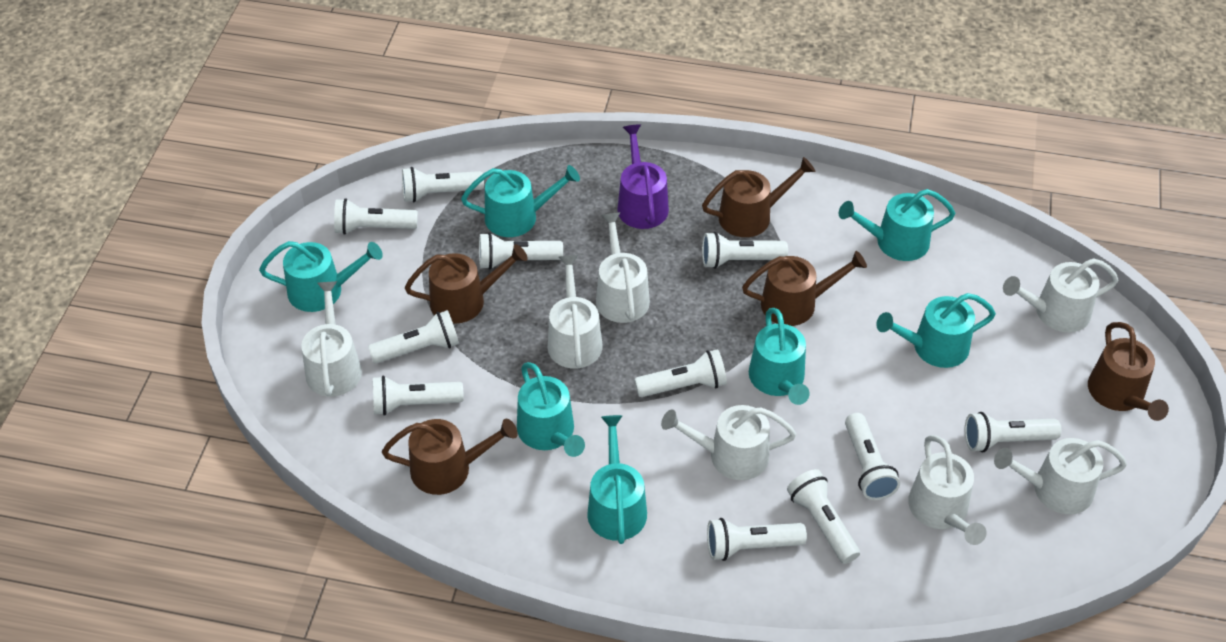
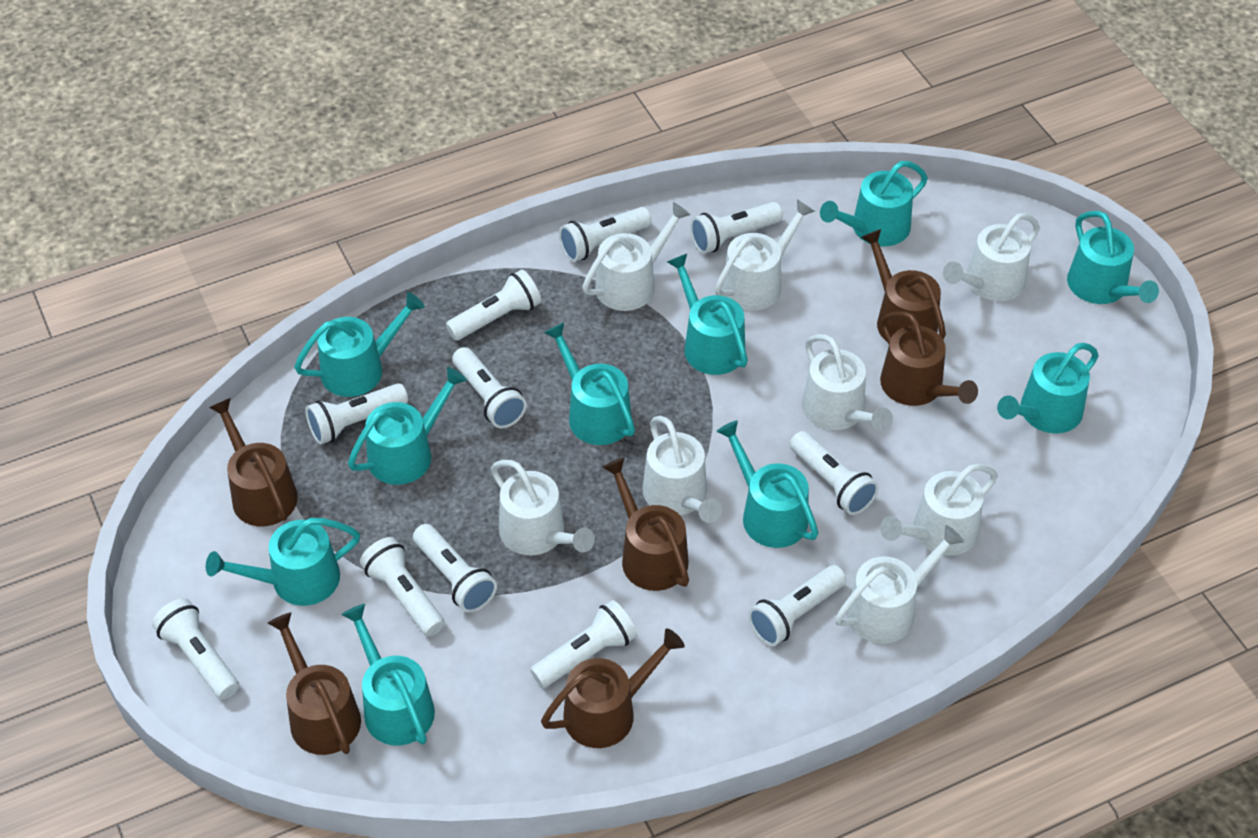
brown watering can: [382,419,518,495] [405,244,528,324] [702,157,815,237] [742,251,867,326] [1088,322,1169,421] = 5 -> [209,398,298,526] [268,612,361,755] [541,628,685,748] [602,458,689,591] [860,229,946,341] [880,311,978,406] = 6
purple watering can: [617,124,669,229] = 1 -> none = 0
turquoise watering can: [259,241,383,312] [461,165,580,237] [517,362,585,457] [587,415,647,544] [749,308,810,405] [839,189,956,261] [876,293,996,368] = 7 -> [206,518,360,606] [294,292,425,397] [341,604,435,746] [348,367,467,485] [544,322,635,445] [667,254,748,375] [716,420,818,548] [820,161,928,246] [997,343,1099,433] [1067,211,1159,304] = 10
white watering can: [301,281,362,397] [547,255,603,369] [596,212,650,323] [661,405,796,480] [908,435,987,545] [994,438,1127,514] [1003,258,1118,332] = 7 -> [491,460,595,555] [582,202,691,311] [642,416,722,523] [715,200,815,310] [802,334,893,431] [835,525,964,644] [880,464,998,556] [943,213,1040,301] = 8

